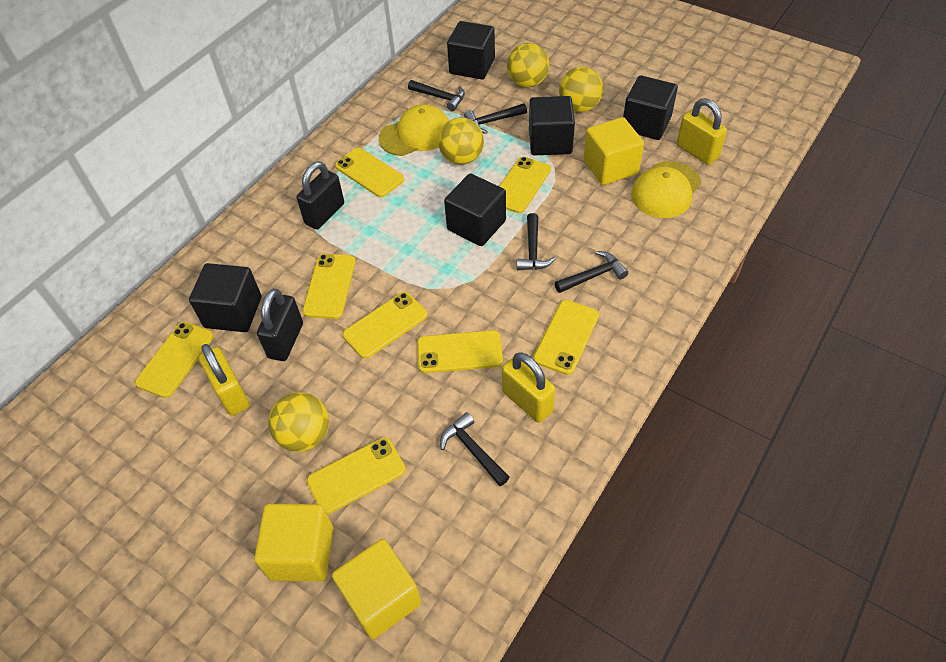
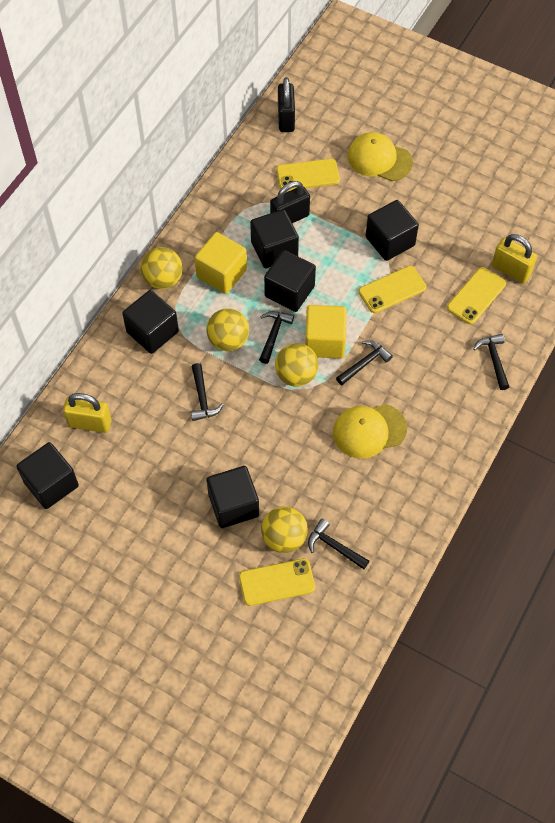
black cube: [189,263,261,332] [444,173,506,246] [447,21,495,79] [529,96,575,155] [623,75,678,140] = 5 -> [16,442,79,509] [122,290,179,354] [207,466,259,528] [250,209,299,268] [264,250,316,312] [366,200,419,261] = 6
yellow cube: [254,504,333,581] [332,539,421,639] [583,117,644,185] = 3 -> [194,232,247,294] [305,305,347,358] = 2
yellow padlock: [199,344,250,416] [502,352,556,423] [677,98,727,165] = 3 -> [63,393,112,433] [492,234,537,283] = 2
yellow phone: [135,322,214,398] [302,254,356,319] [307,437,406,514] [335,148,404,197] [343,292,427,359] [417,330,503,373] [499,157,551,213] [533,300,599,375] = 8 -> [239,558,315,606] [276,159,340,190] [359,266,426,313] [447,267,506,324] = 4

